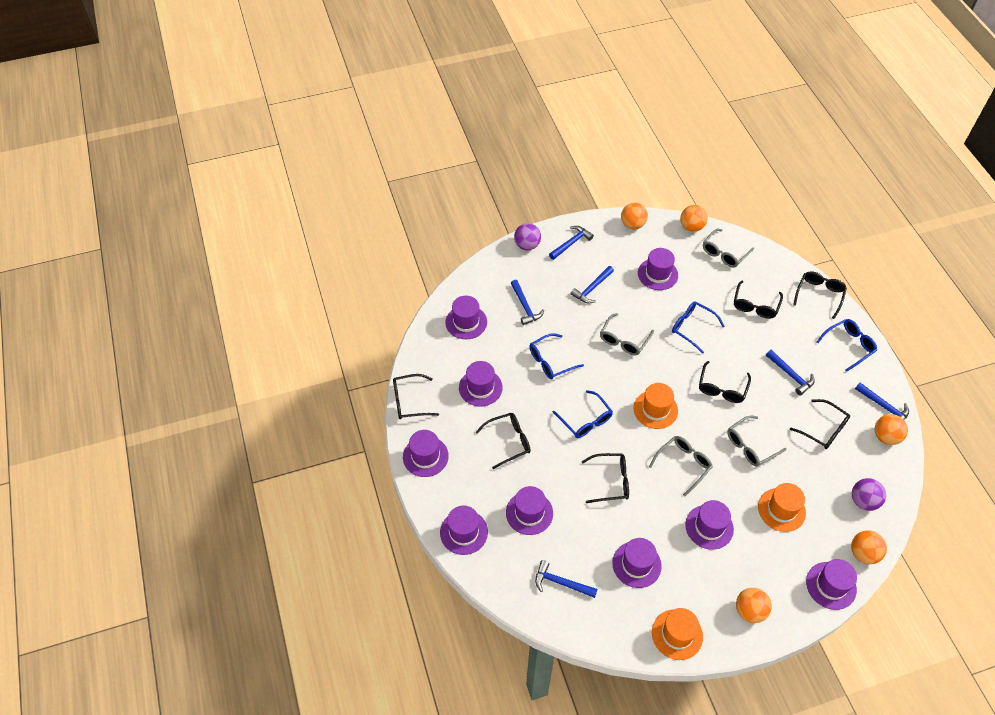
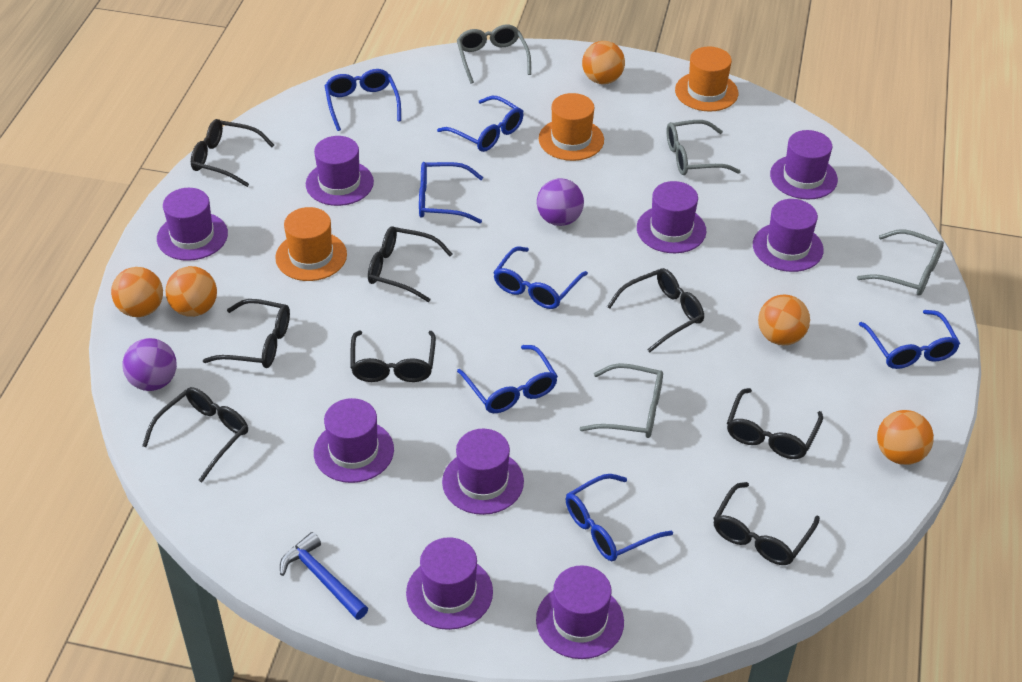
black glasses: [393,374,439,419] [476,413,531,469] [582,453,629,503] [699,361,751,403] [734,281,783,319] [790,399,850,449] [793,271,847,319] = 7 -> [142,387,248,482] [191,119,274,187] [203,299,290,368] [351,331,436,382] [368,226,453,302] [607,268,704,352] [713,482,820,565] [727,388,823,459] = 8
blue glasses: [529,333,584,379] [553,390,613,438] [672,301,725,354] [817,319,877,372] = 4 -> [325,69,401,131] [419,162,483,223] [437,96,523,152] [457,345,558,413] [493,247,588,309] [566,474,673,561] [859,310,960,369] = 7
blue hammer: [511,280,544,325] [535,560,598,598] [549,226,594,260] [571,266,614,303] [766,350,815,396] [855,383,909,420] = 6 -> [280,532,368,620] = 1

